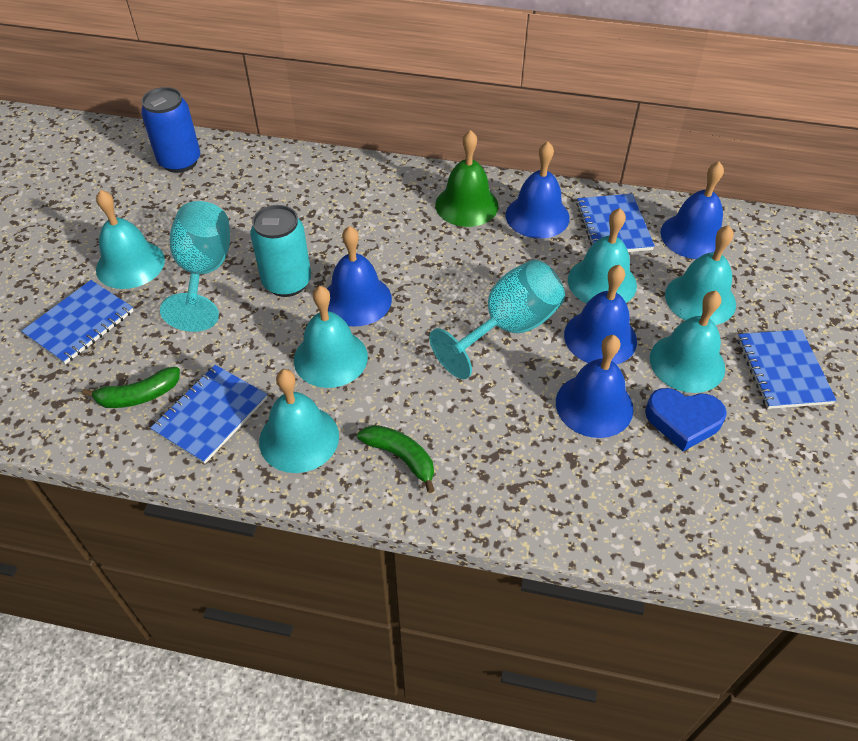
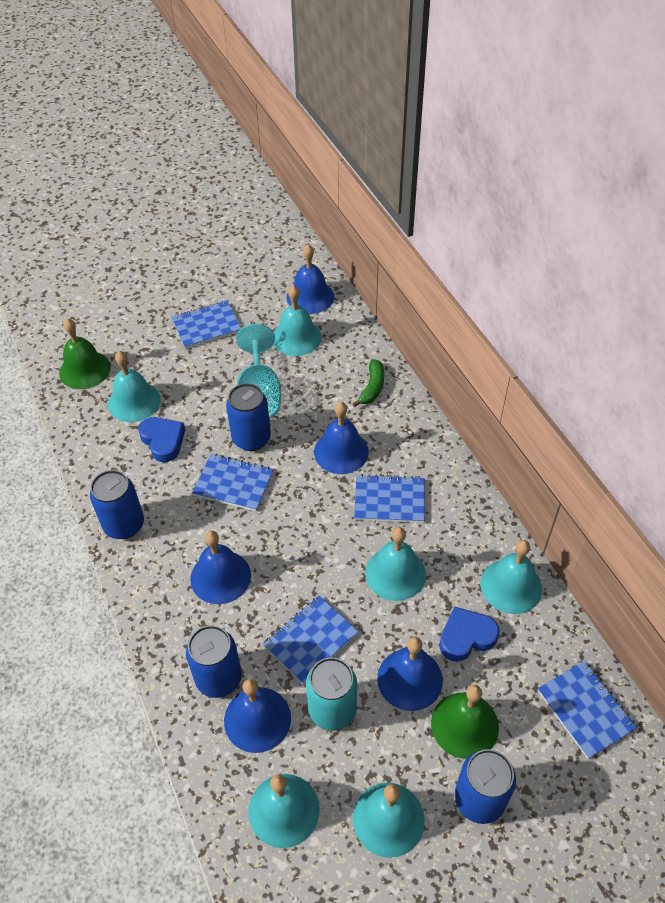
blue can: [141,87,200,173] = 1 -> [90,470,144,539] [186,625,242,698] [226,383,271,451] [455,749,516,824] = 4
blue heart: [645,388,727,451] = 1 -> [138,417,185,462] [439,606,500,662] = 2
blue notebook: [22,280,133,364] [150,365,267,464] [576,194,655,252] [738,329,837,409] = 4 -> [172,301,241,349] [192,454,274,511] [264,595,358,684] [354,474,425,523] [538,661,637,759] = 5
green banana: [82,367,180,408] [357,425,435,493] = 2 -> [353,359,384,407] = 1
green bell: [435,130,499,227] = 1 -> [59,319,111,389] [431,685,499,759] = 2
turquoise goblet: [160,201,230,332] [429,260,565,379] = 2 -> [236,324,281,419] = 1

